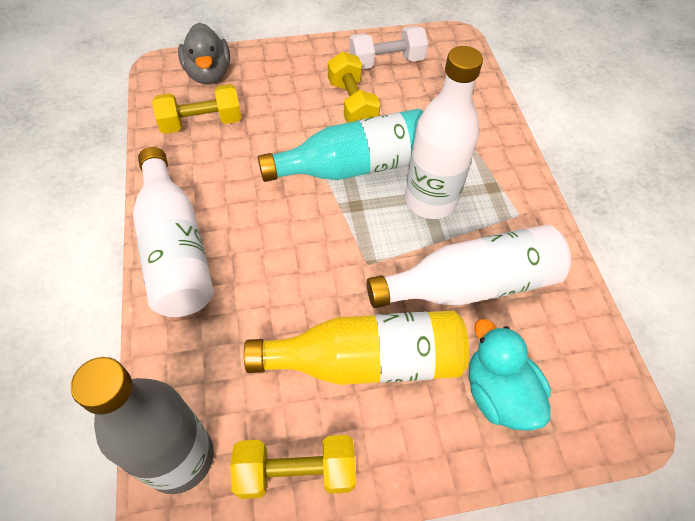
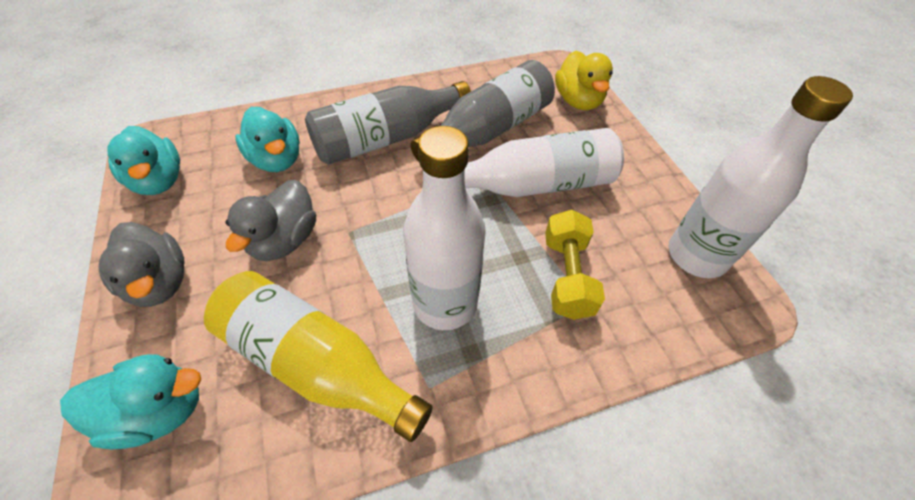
grey bottle: [71,357,214,494] = 1 -> [305,81,471,165] [410,60,555,162] = 2
grey duck: [178,23,230,84] = 1 -> [98,222,185,307] [225,180,316,261] = 2
turquoise bottle: [258,109,423,182] = 1 -> none = 0
turquoise duck: [469,319,551,431] = 1 -> [60,354,201,449] [108,126,180,195] [235,107,300,172] = 3
white dumbbell: [349,26,428,69] = 1 -> none = 0
yellow duck: none = 0 -> [555,51,613,110] = 1
yellow dumbbell: [152,84,242,134] [230,435,356,499] [328,52,380,123] = 3 -> [545,210,605,320] = 1

